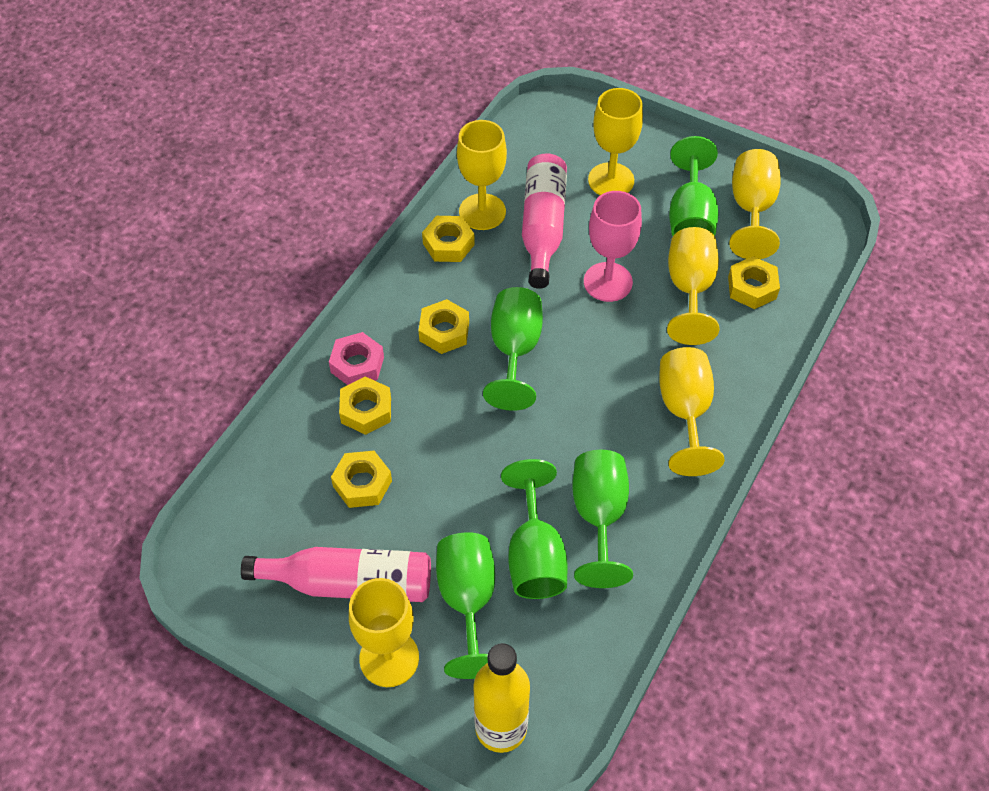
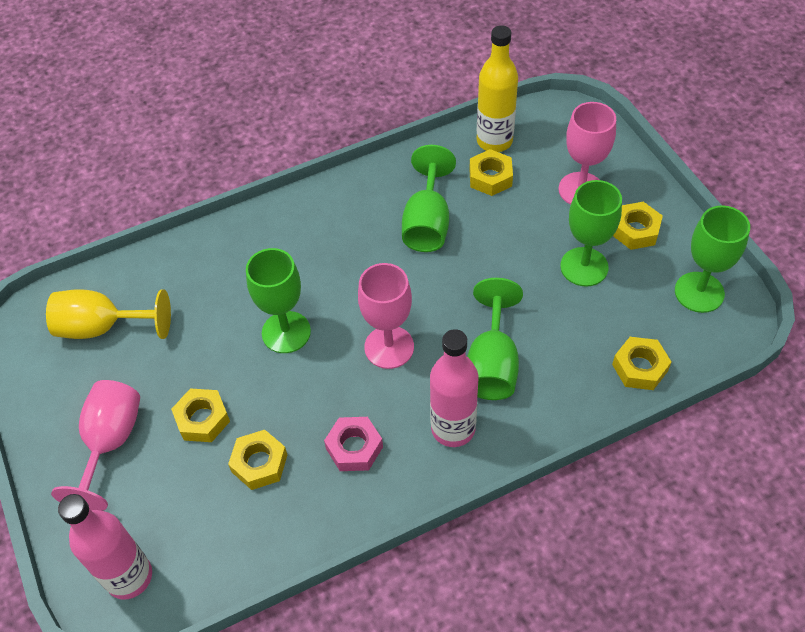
pink goblet: [584,191,642,302] = 1 -> [51,380,140,511] [358,263,414,369] [559,102,616,205] = 3
yellow goblet: [349,578,419,687] [457,120,507,230] [588,88,643,195] [659,347,725,476] [667,227,719,345] [729,149,781,259] = 6 -> [46,289,171,339] = 1

